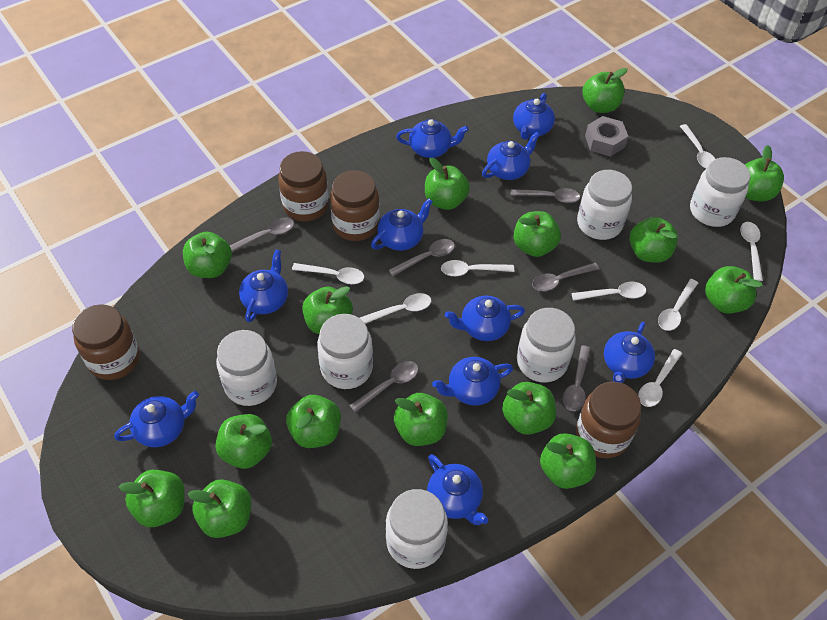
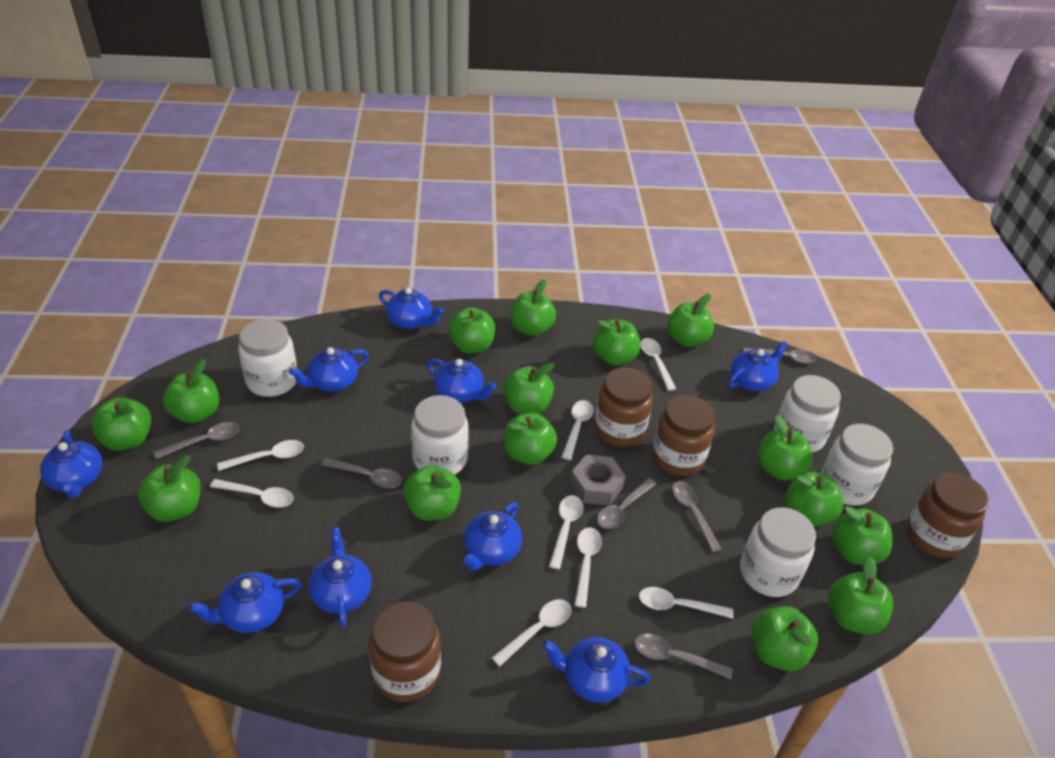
blue teapot: [114,391,199,447] [239,250,288,323] [371,198,433,251] [396,119,469,158] [427,454,488,525] [432,357,513,406] [445,296,525,341] [482,132,540,180] [513,93,555,140] [604,322,655,383] = 10 -> [40,430,102,499] [189,572,301,633] [289,347,368,392] [309,527,372,627] [379,288,443,329] [427,359,496,403] [463,502,522,571] [543,637,650,703] [728,341,788,391] = 9
white jar: [216,330,277,406] [317,314,373,389] [386,489,448,569] [517,308,576,382] [577,170,632,240] [690,157,750,227] = 6 -> [238,319,297,397] [411,395,469,475] [740,507,816,597] [774,375,841,453] [821,424,893,506] = 5

